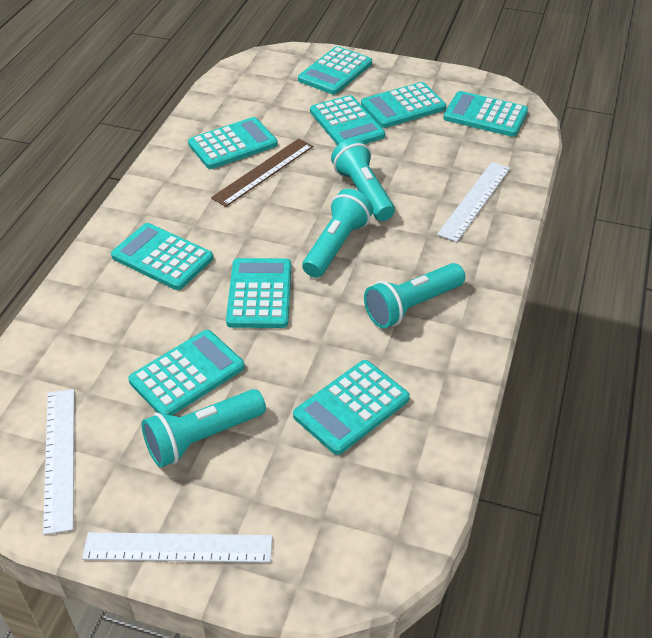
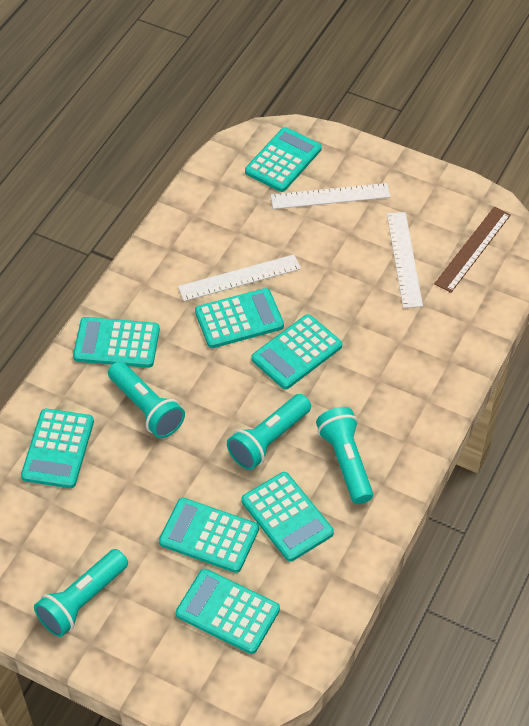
turquoise calculator: [111,223,213,290] [128,330,245,416] [188,117,278,169] [226,258,291,328] [293,360,410,455] [298,46,372,94] [310,95,385,145] [361,82,446,128] [443,91,528,137] = 9 -> [21,408,94,488] [73,317,160,368] [159,498,259,573] [176,569,280,654] [195,288,284,348] [241,472,334,562] [245,127,322,192] [251,314,342,389] = 8

